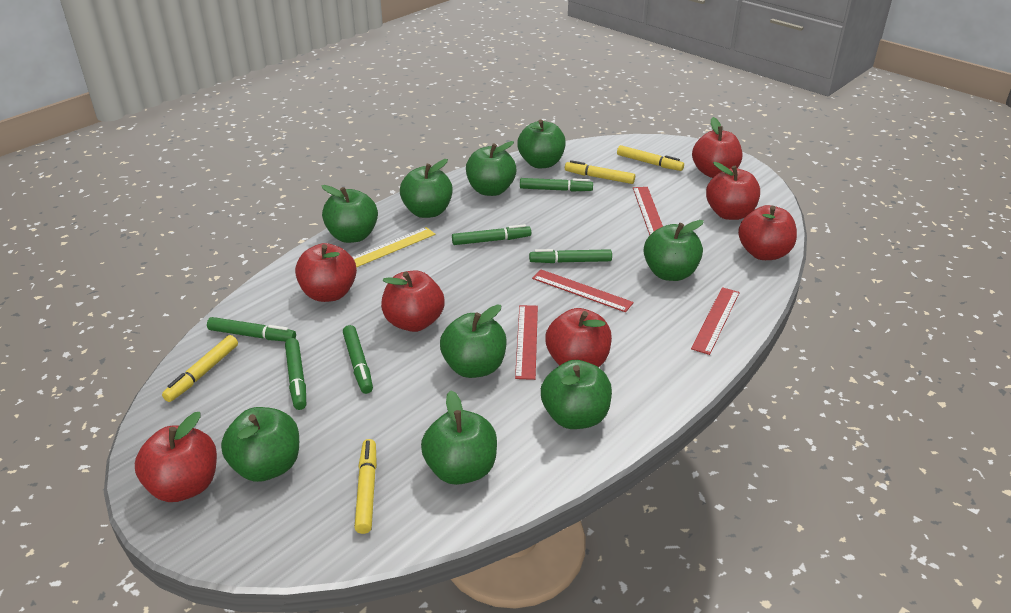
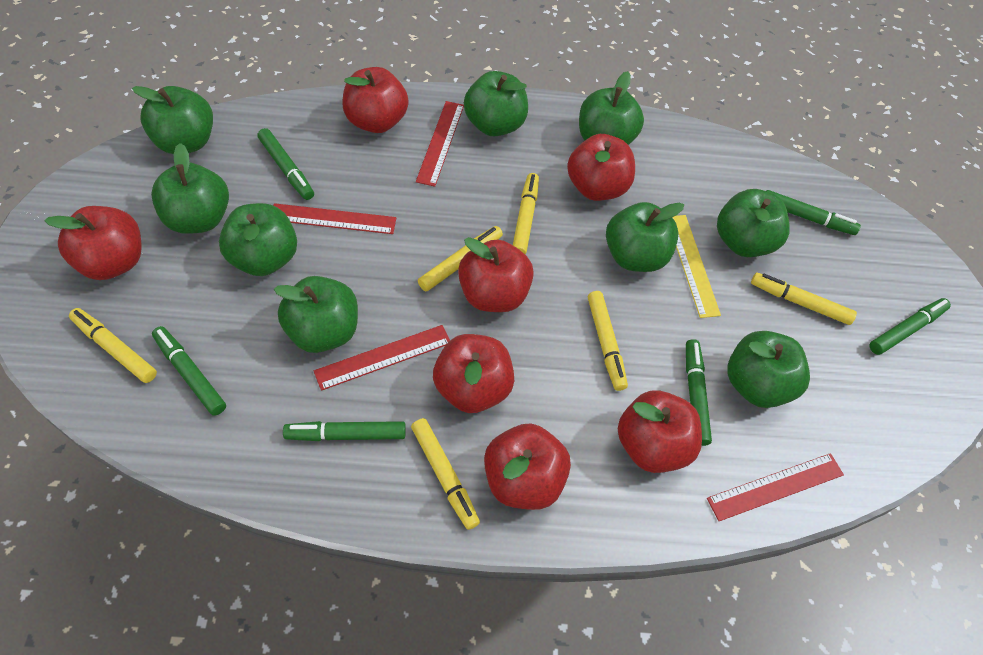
yellow marker: [162,335,238,402] [354,439,377,534] [565,160,635,184] [617,145,684,171] = 4 -> [69,308,157,383] [411,418,480,530] [418,226,503,291] [513,173,539,254] [588,291,628,391] [751,273,857,325] = 6

